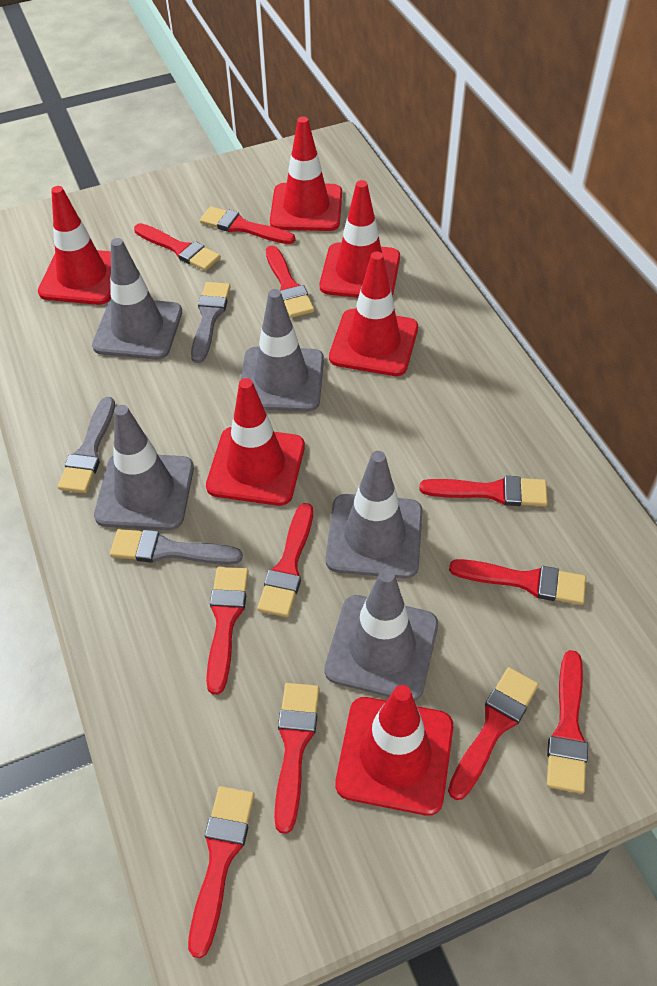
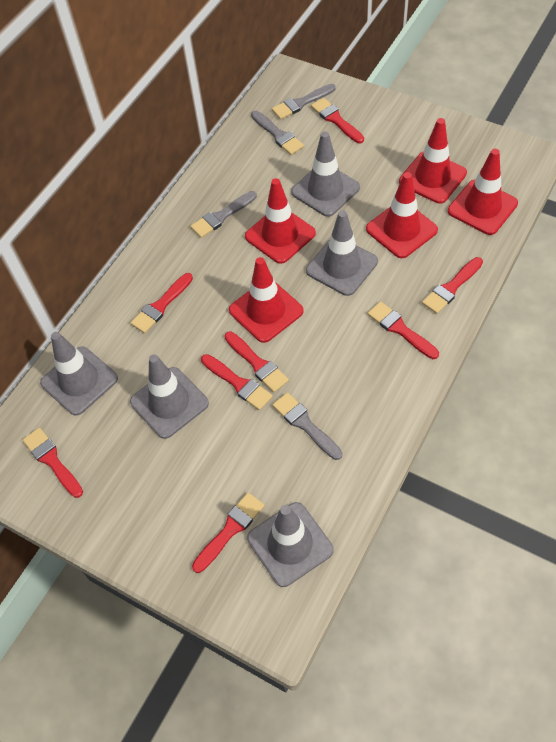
grey brush: [58,397,115,493] [110,529,243,565] [191,282,231,363] = 3 -> [190,191,257,238] [251,111,304,155] [272,84,336,120] [272,392,342,460] = 4
red brush: [134,223,221,271] [188,786,255,958] [200,206,295,244] [206,567,249,695] [257,503,313,617] [266,246,314,318] [274,683,320,834] [420,476,548,506] [448,667,539,800] [449,559,586,605] [547,650,588,794] = 11 -> [23,428,83,498] [130,273,193,333] [192,493,265,573] [201,354,273,410] [224,332,289,392] [311,98,364,143] [368,301,439,359] [422,257,483,314] = 8
red traffic cone: [38,186,111,305] [206,378,305,506] [270,116,342,231] [320,180,400,298] [329,252,418,376] [335,685,453,816] = 6 -> [229,257,304,343] [245,178,316,264] [366,172,438,258] [399,118,467,204] [448,149,518,235] = 5

